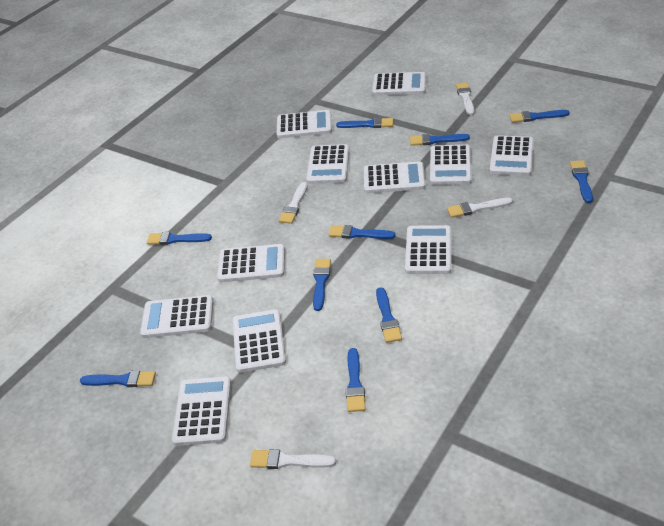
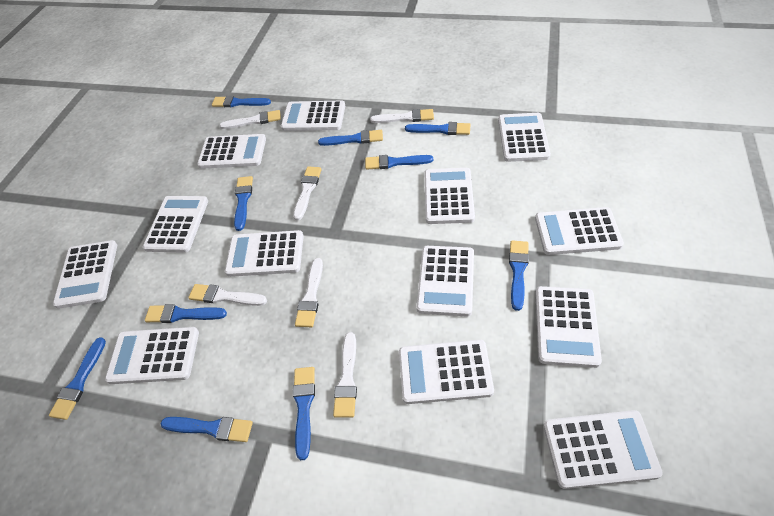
white brush: [250,449,336,469] [279,182,308,224] [447,198,513,218] [456,82,474,115] = 4 -> [188,284,267,306] [219,110,281,129] [293,167,322,221] [295,258,323,327] [333,332,357,418] [370,109,434,123] = 6
white calculator: [140,295,214,338] [172,376,231,446] [217,244,285,282] [233,309,286,373] [277,110,332,138] [306,144,349,184] [364,161,426,193] [372,72,426,95] [405,225,451,274] [430,145,472,185] [490,135,534,176] = 11 -> [53,240,117,309] [105,327,199,384] [143,196,208,253] [197,134,266,169] [225,230,304,277] [281,101,345,131] [399,340,494,404] [417,246,474,316] [424,168,475,224] [498,113,551,162] [535,207,624,255] [535,286,602,368] [543,410,663,489] = 13

